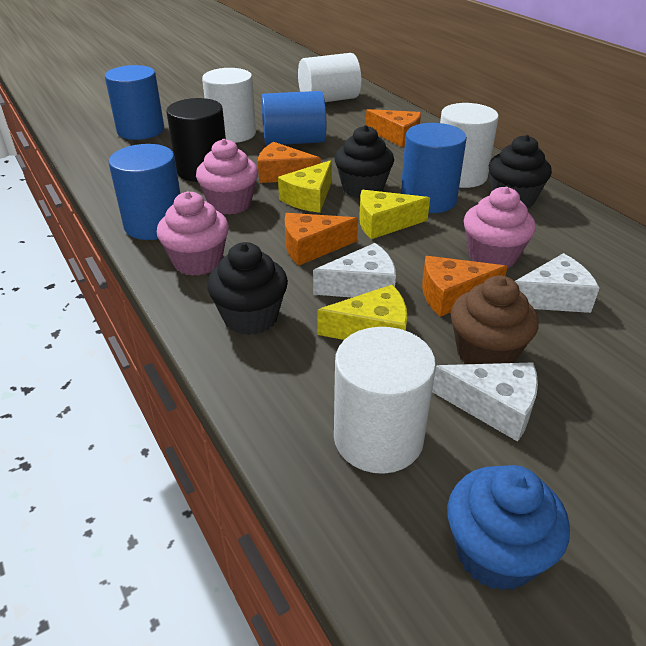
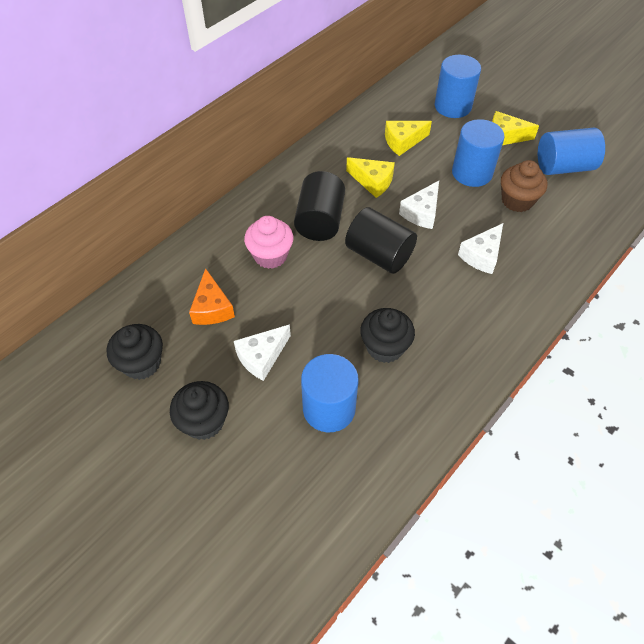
black cylinder: [166,98,226,182] = 1 -> [294,171,345,241] [345,207,417,274] = 2
blue cupcake: [447,465,570,591] = 1 -> none = 0
orange cheese: [258,142,321,183] [285,213,358,266] [366,109,421,147] [422,256,508,317] = 4 -> [189,268,235,325] = 1
pink cupcake: [157,191,229,276] [196,139,258,215] [463,187,536,269] = 3 -> [244,216,293,269] = 1
white cylinder: [202,68,256,143] [298,53,361,102] [334,327,436,474] [440,103,499,188] = 4 -> none = 0

